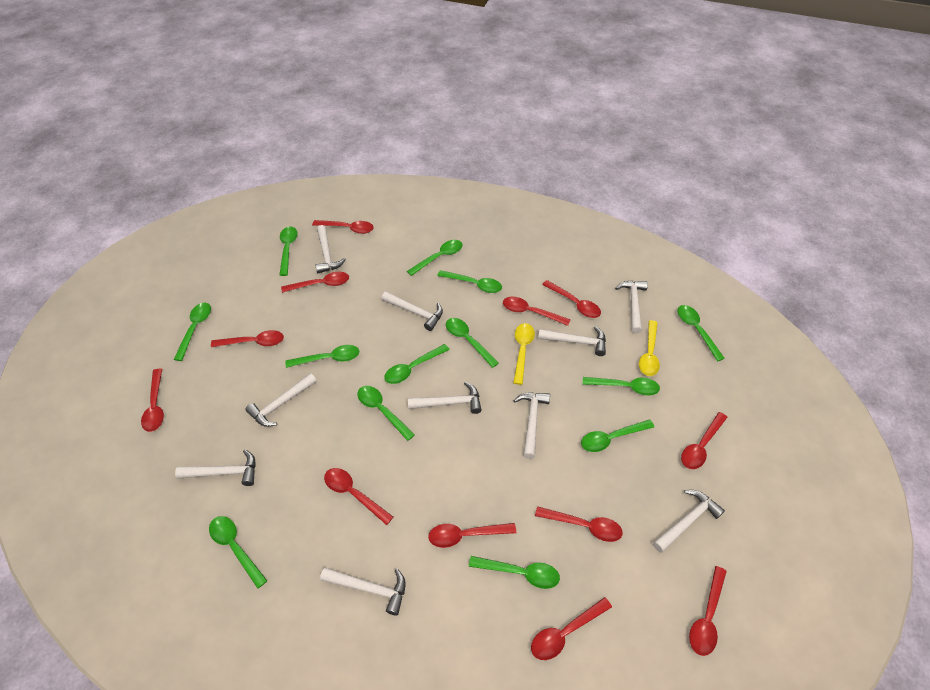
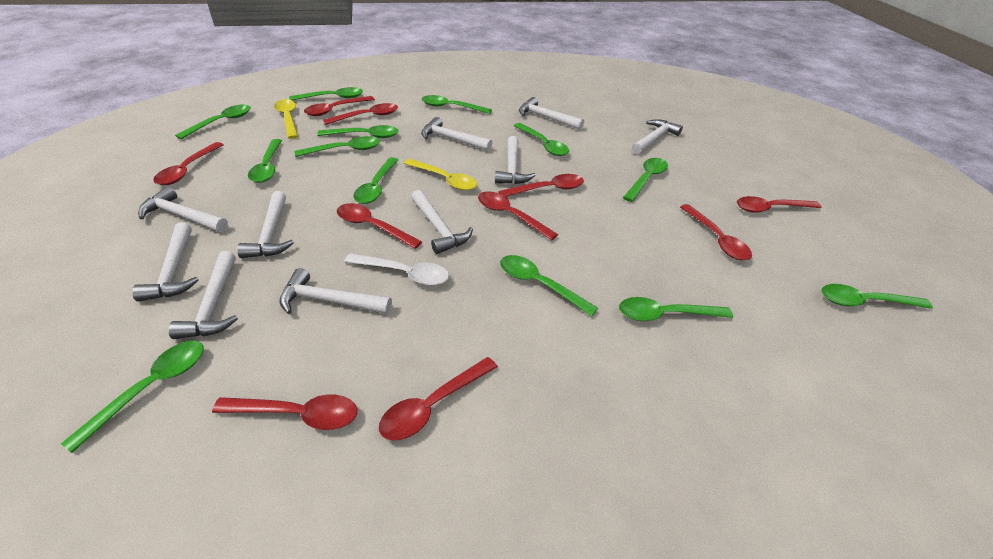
red spoon: [141,369,164,432] [211,330,284,347] [281,272,349,293] [312,220,374,234] [324,468,393,525] [428,523,516,548] [503,297,571,326] [531,597,612,660] [535,506,623,542] [542,280,601,318] [681,412,728,469] [689,566,727,656] = 12 -> [153,142,224,185] [212,394,357,430] [304,96,375,116] [323,103,398,125] [337,203,422,249] [379,357,498,441] [478,191,558,241] [498,174,584,197] [680,204,752,260] [737,196,822,213] = 10
white spoon: none = 0 -> [344,254,449,286] = 1

